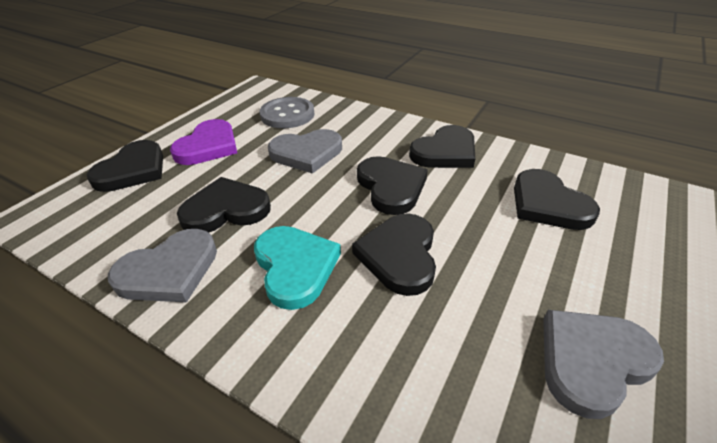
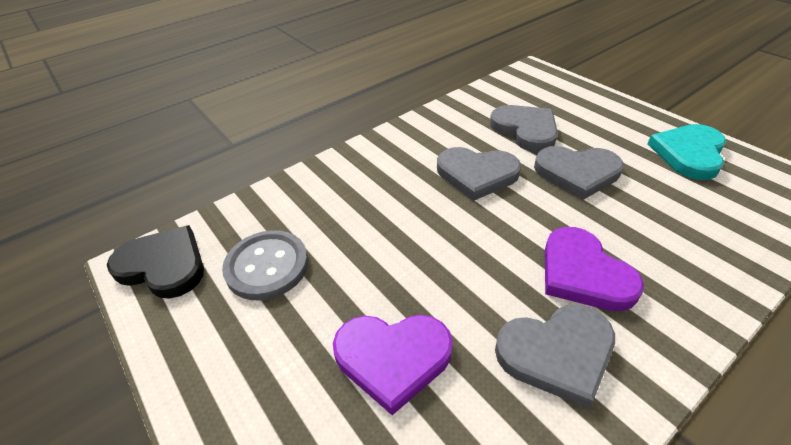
black heart: [87,140,163,192] [177,177,271,233] [352,213,436,296] [357,156,428,215] [409,125,475,168] [514,169,600,230] = 6 -> [107,225,204,299] = 1
grey heart: [108,229,217,302] [268,129,342,174] [543,310,664,419] = 3 -> [437,147,521,201] [490,105,558,152] [495,305,615,409] [534,146,624,200] = 4
purple heart: [170,119,237,165] = 1 -> [333,315,453,415] [545,227,644,311] = 2

